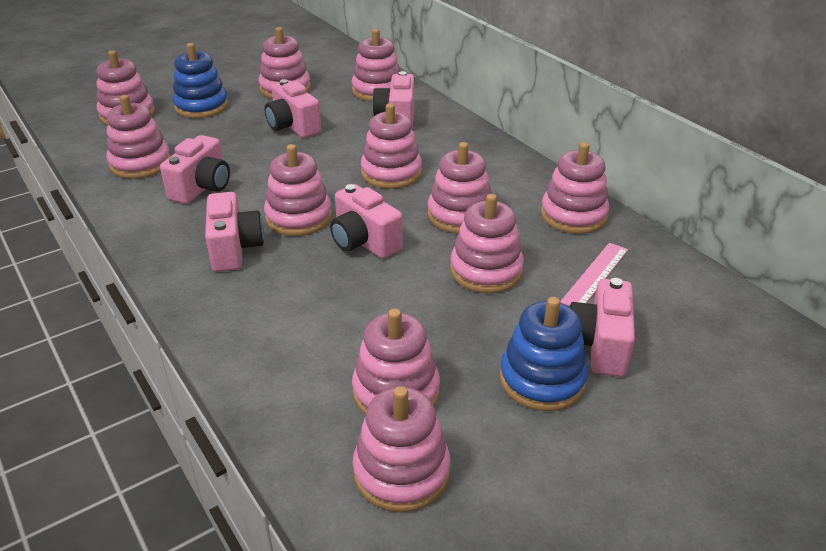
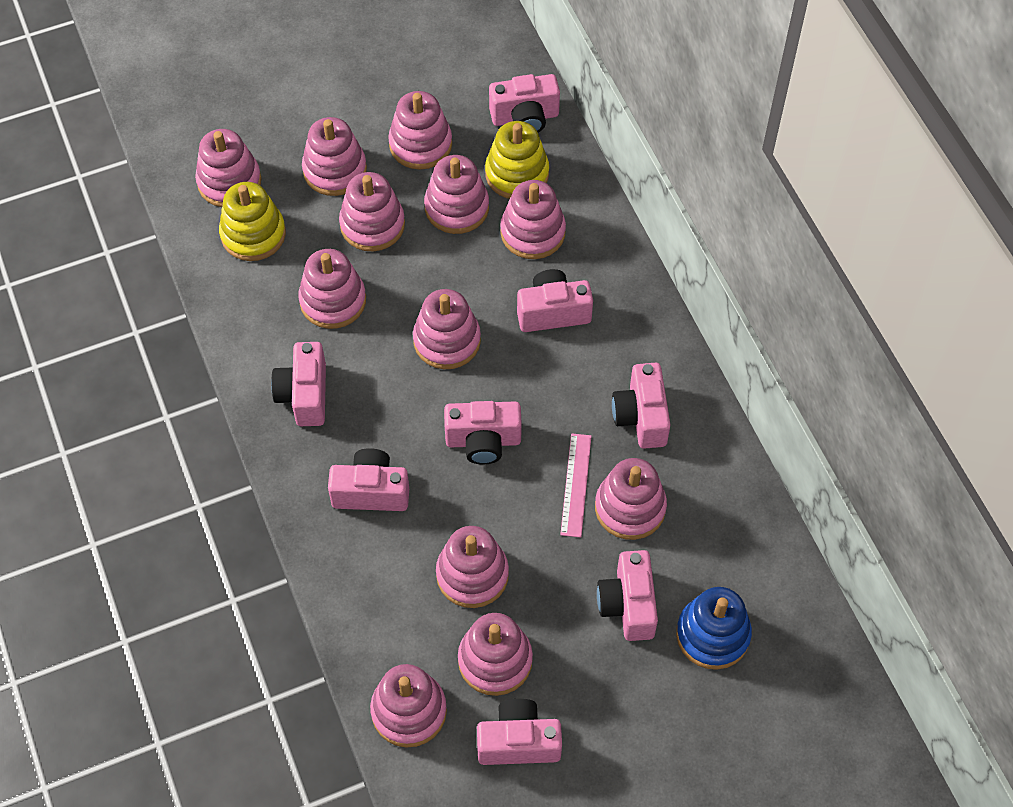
blue stacking toy: [172,43,228,118] [500,297,588,411] = 2 -> [676,587,752,670] = 1
pink camera: [160,135,230,204] [205,192,264,272] [265,79,321,138] [330,184,403,259] [372,71,414,128] [570,278,635,377] = 6 -> [271,342,326,426] [328,448,409,511] [444,401,522,464] [477,699,562,765] [489,74,560,133] [517,269,593,332] [597,550,658,641] [612,363,671,449] = 8
pink stacking toy: [97,50,155,125] [107,95,171,179] [258,27,311,99] [264,144,332,236] [351,29,400,101] [352,308,440,415] [353,386,451,512] [361,103,422,189] [428,142,492,233] [450,194,524,293] [541,142,609,234] = 11 -> [195,129,261,207] [298,249,366,329] [302,117,367,196] [339,172,405,251] [370,664,447,747] [388,91,452,170] [413,289,481,369] [424,155,489,234] [436,526,509,608] [458,613,533,696] [500,180,566,259] [595,458,667,540] = 12
yellow stacking toy: none = 0 -> [219,182,286,261] [485,121,549,199] = 2

